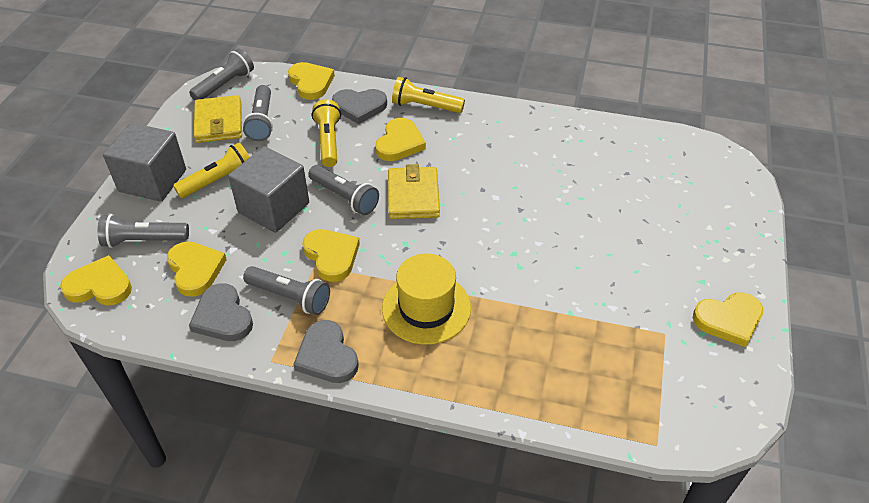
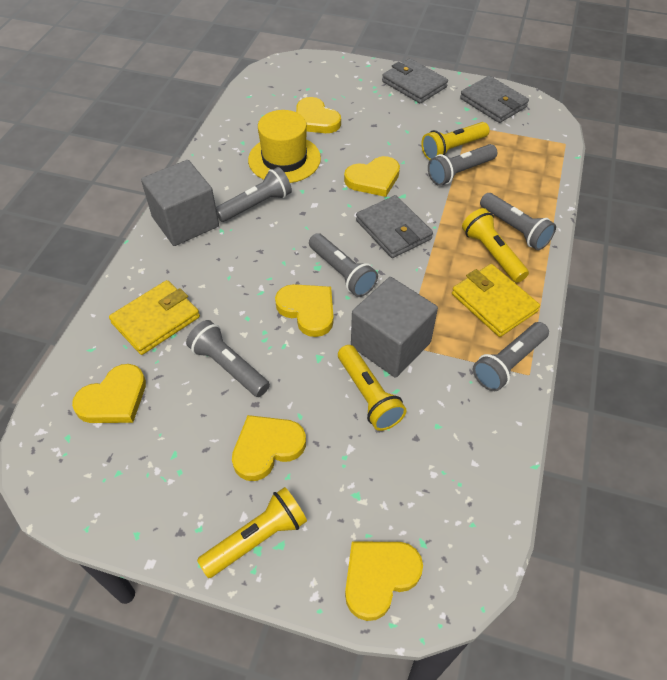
grey flashlight: [98,214,189,248] [189,48,254,101] [243,85,273,141] [243,266,330,315] [308,165,379,215] = 5 -> [186,320,270,397] [216,167,292,222] [309,233,378,297] [428,144,497,186] [473,322,549,391] [480,193,556,250] = 6
grey heart: [189,283,253,341] [293,320,359,383] [332,89,387,124] = 3 -> none = 0
grey wallet: none = 0 -> [356,195,433,258] [382,58,448,103] [460,76,529,123] = 3
yellow flashlight: [173,142,250,198] [312,99,341,167] [392,77,465,113] = 3 -> [197,487,307,578] [338,345,407,431] [421,122,490,160] [462,208,529,283] = 4

